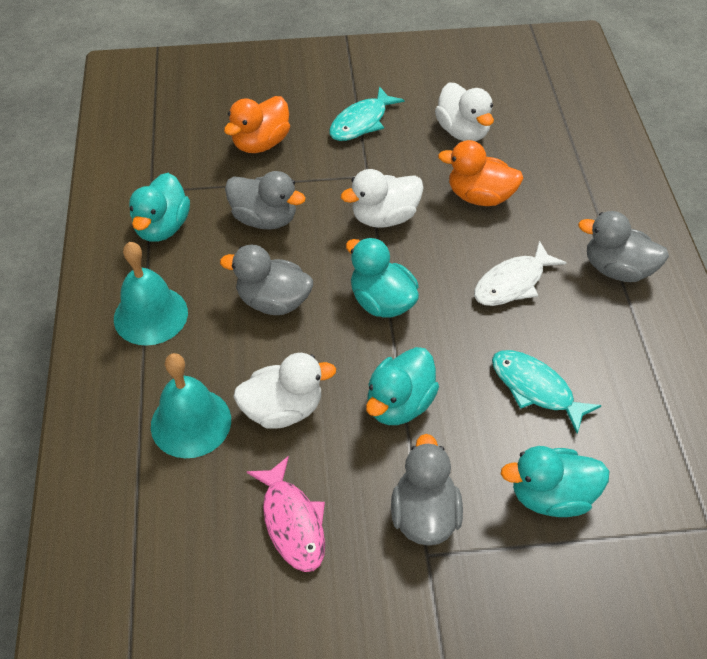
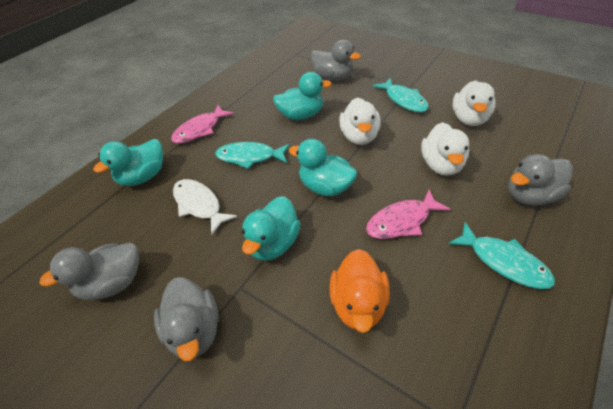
orange duck: [224,96,290,153] [438,140,524,206] = 2 -> [329,249,390,333] = 1
pink fish: [247,456,325,572] = 1 -> [171,105,234,144] [366,190,450,239] = 2
turquoise bell: [114,242,188,346] [151,353,231,458] = 2 -> none = 0
turquoise fish: [329,86,405,141] [492,350,602,434] = 2 -> [215,142,290,169] [373,78,429,112] [448,222,555,289] = 3

